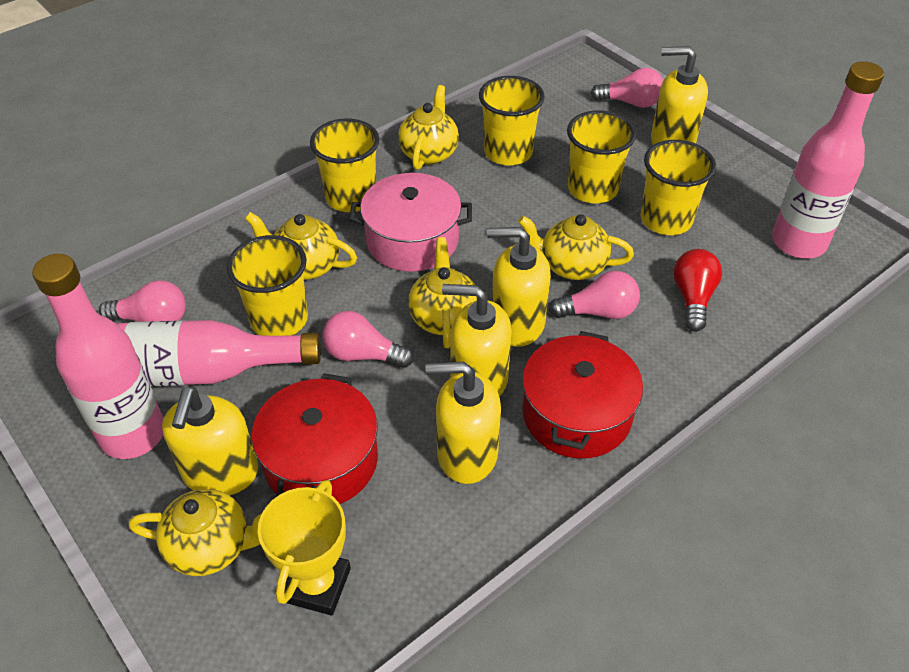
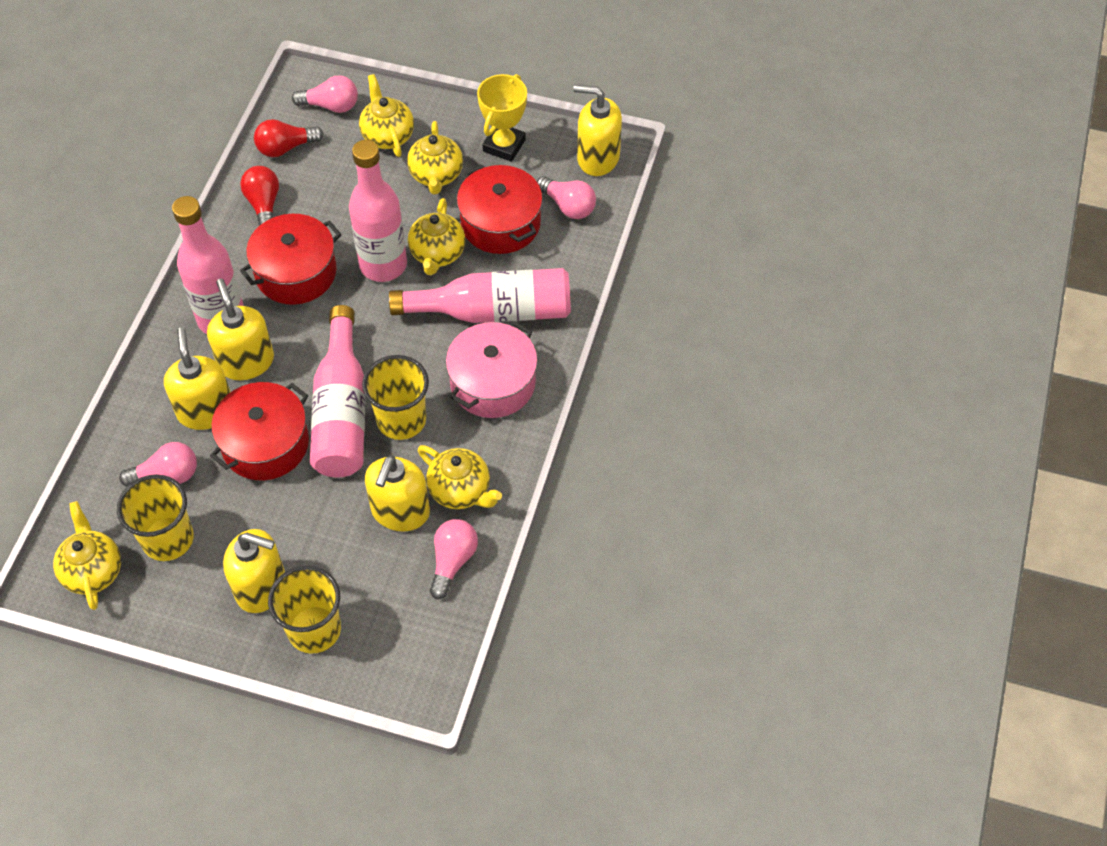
pink bottle: [32,254,164,459] [115,320,321,387] [772,61,884,259] = 3 -> [172,196,244,334] [310,305,365,478] [349,140,407,282] [389,268,571,323] = 4
red light bulb: [673,249,722,332] = 1 -> [240,166,279,226] [254,119,324,157] = 2
red pot: [252,373,378,504] [522,331,643,458] = 2 -> [210,382,309,480] [240,214,342,305] [457,165,543,254] = 3
yellow cup: [227,235,308,336] [310,119,380,212] [479,76,545,165] [567,110,636,203] [641,140,716,235] = 5 -> [117,474,194,561] [268,566,341,653] [362,355,429,440] = 3

